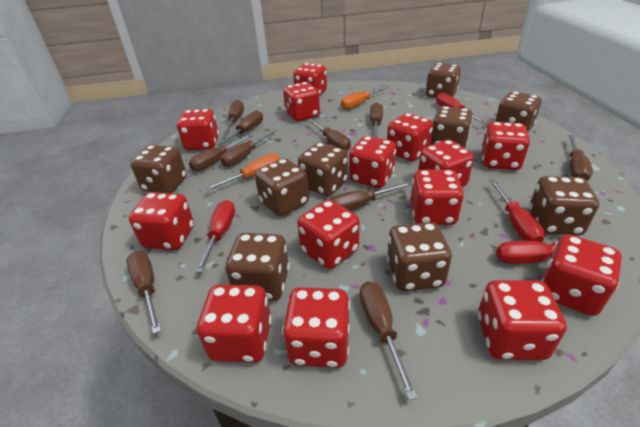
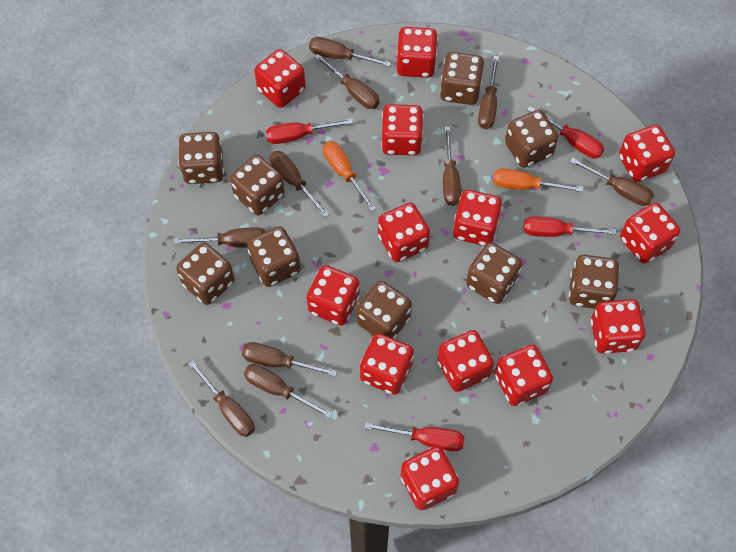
red dice: [129,192,194,250] [177,109,219,151] [197,285,272,363] [282,287,350,368] [283,82,320,122] [293,63,327,96] [297,200,360,269] [349,136,396,188] [387,113,433,161] [411,170,464,225] [418,140,474,187] [478,280,567,360] [481,122,530,170] [541,234,622,316] = 14 -> [254,49,306,108] [307,265,359,326] [360,333,414,395] [378,203,430,262] [381,104,424,156] [396,27,438,78] [400,446,459,510] [437,330,494,392] [453,190,502,246] [495,345,553,406] [591,299,645,354] [619,125,675,182] [620,203,680,263] = 13

